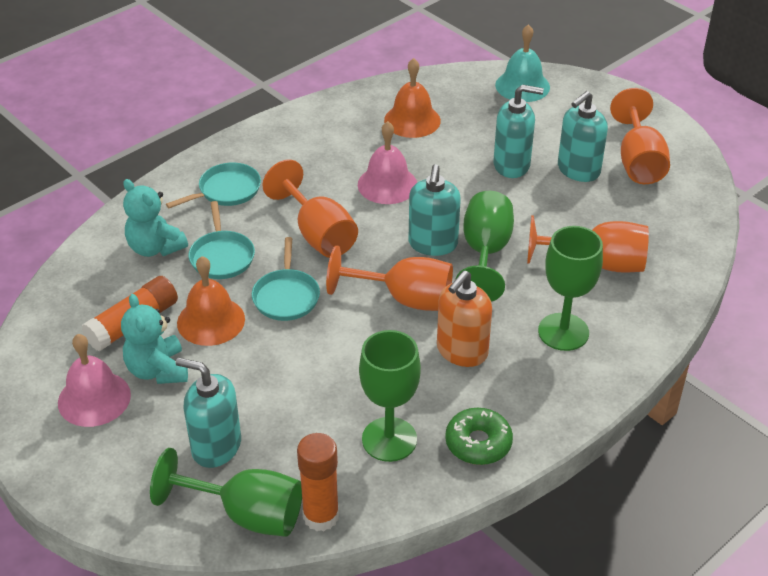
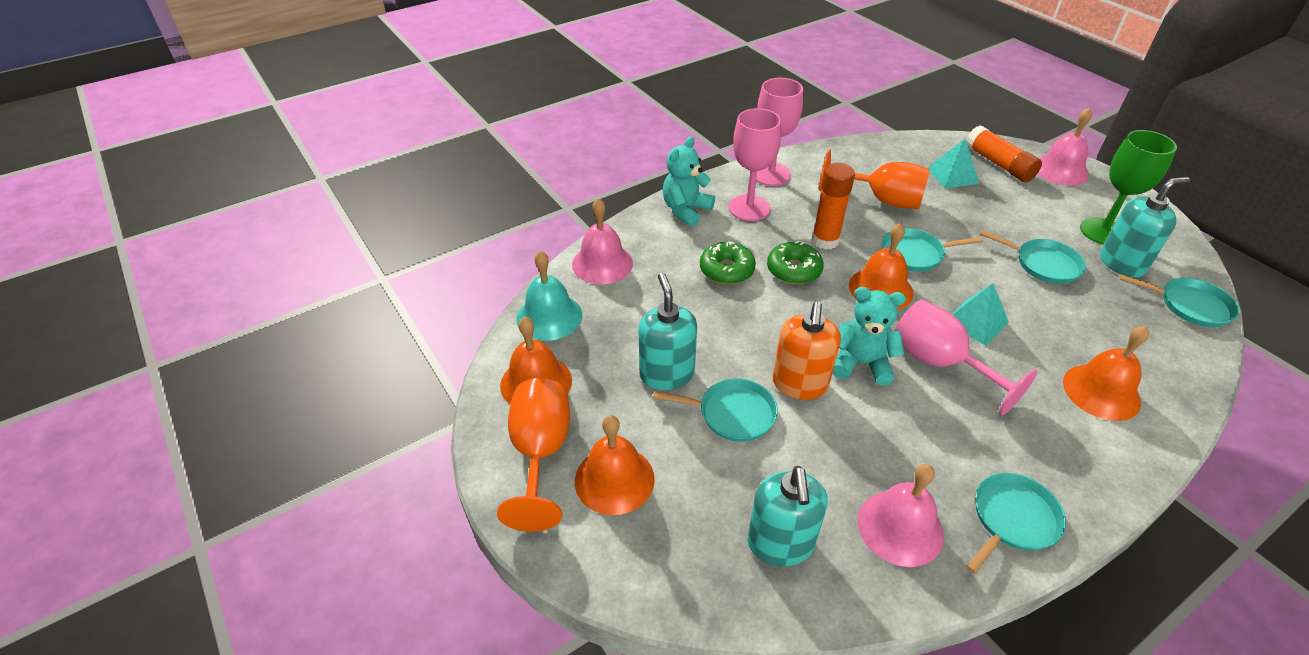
green donut: [445,408,513,465] = 1 -> [700,242,756,284] [767,241,824,284] = 2
green goblet: [150,448,302,537] [359,330,421,462] [455,191,514,302] [538,226,603,351] = 4 -> [1080,130,1177,244] = 1
orange bell: [177,256,245,346] [384,58,441,138] = 2 -> [500,317,572,405] [575,415,655,515] [849,223,913,310] [1063,326,1149,421] = 4
orange goblet: [263,160,358,258] [326,245,453,311] [527,215,649,273] [610,88,670,184] = 4 -> [497,378,570,532] [819,149,930,209] = 2
pink bell: [58,334,131,427] [358,121,417,204] = 2 -> [572,198,633,284] [857,464,944,567] [1038,108,1092,186] = 3
pink goblet: none = 0 -> [729,108,781,221] [756,78,803,186] [895,299,1038,415] = 3
turquoise pan: [166,162,261,208] [189,201,255,279] [252,237,320,321] = 3 -> [653,378,778,442] [882,228,983,272] [966,473,1066,574] [980,230,1086,284] [1119,274,1239,327] = 5
turquoise pyramid: none = 0 -> [927,139,979,189] [952,283,1009,346] = 2
turquoise soap dispenser: [176,358,241,468] [409,164,461,256] [493,84,544,178] [558,91,608,182] = 4 -> [638,273,697,390] [748,466,828,567] [1100,177,1190,278] = 3

